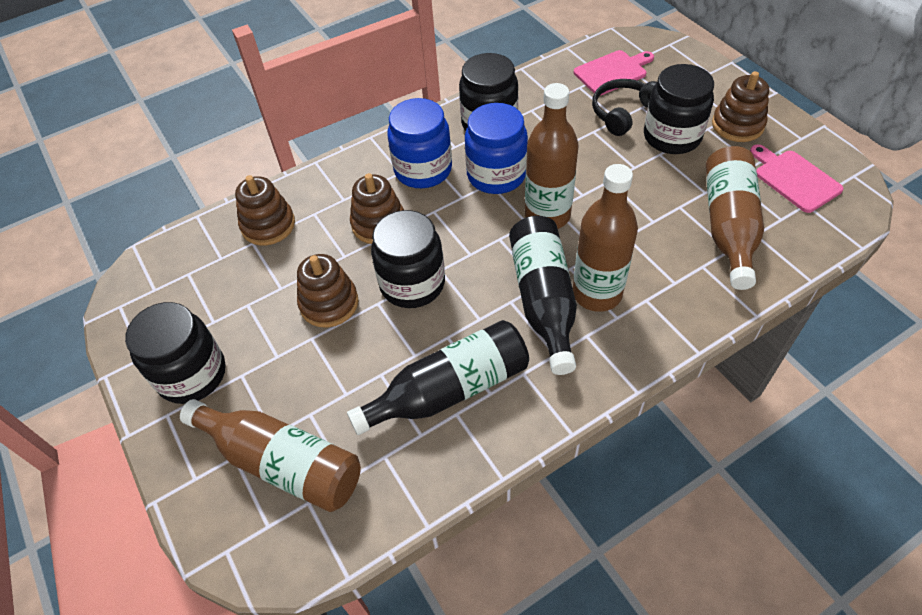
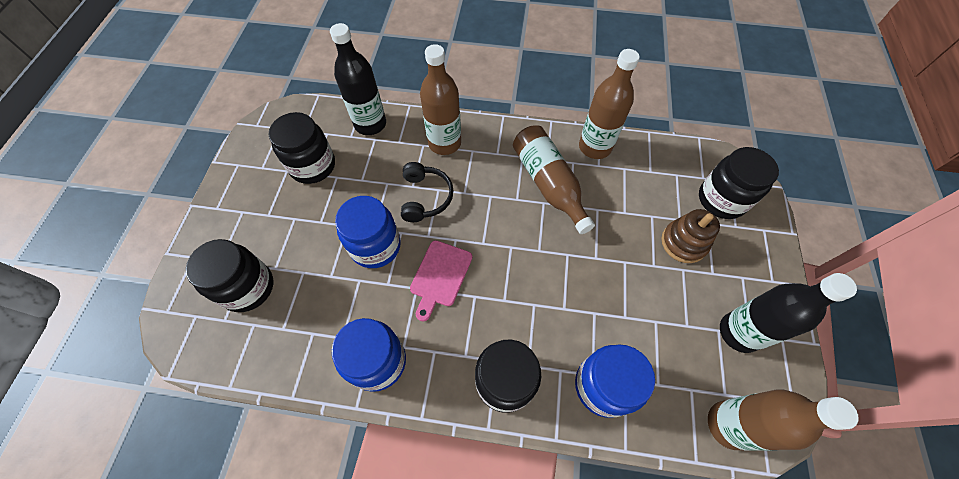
blue jar: [387,98,452,188] [465,103,528,194] = 2 -> [332,318,406,392] [335,196,401,268] [575,344,655,418] = 3
brown stacking toy: [235,175,295,245] [297,254,358,328] [350,173,404,244] [712,71,769,142] = 4 -> [661,209,720,263] = 1
pink cutting board: [574,50,654,95] [750,144,844,213] = 2 -> [410,240,472,322] = 1

